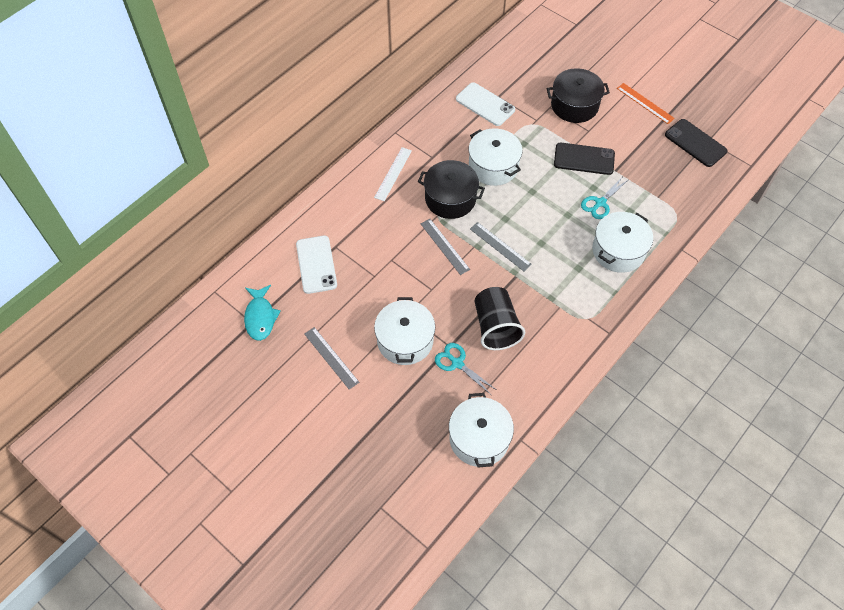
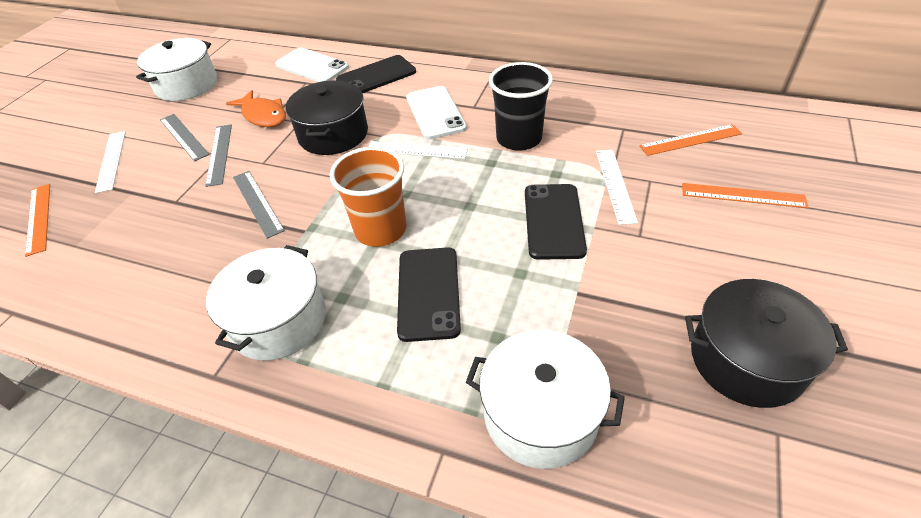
black phone: [554,143,615,175] [665,119,727,167] = 2 -> [336,55,416,93] [397,247,461,342] [525,184,587,260] = 3
orange cup: none = 0 -> [330,146,407,247] = 1
orange fish: none = 0 -> [226,90,286,127] = 1
orange ruler: [617,83,675,124] = 1 -> [25,184,50,257] [639,124,742,156] [682,183,809,208] = 3
turquoise fish: [244,285,281,341] = 1 -> none = 0
turquoise scissors: [435,343,497,395] [581,176,628,219] = 2 -> none = 0
white pot: [374,297,435,365] [449,393,514,468] [469,128,522,186] [592,212,653,273] = 4 -> [136,38,217,101] [206,245,326,360] [466,330,625,469] = 3
white ruler: [374,147,412,201] = 1 -> [95,131,126,193] [368,141,468,159] [596,150,638,225] = 3

